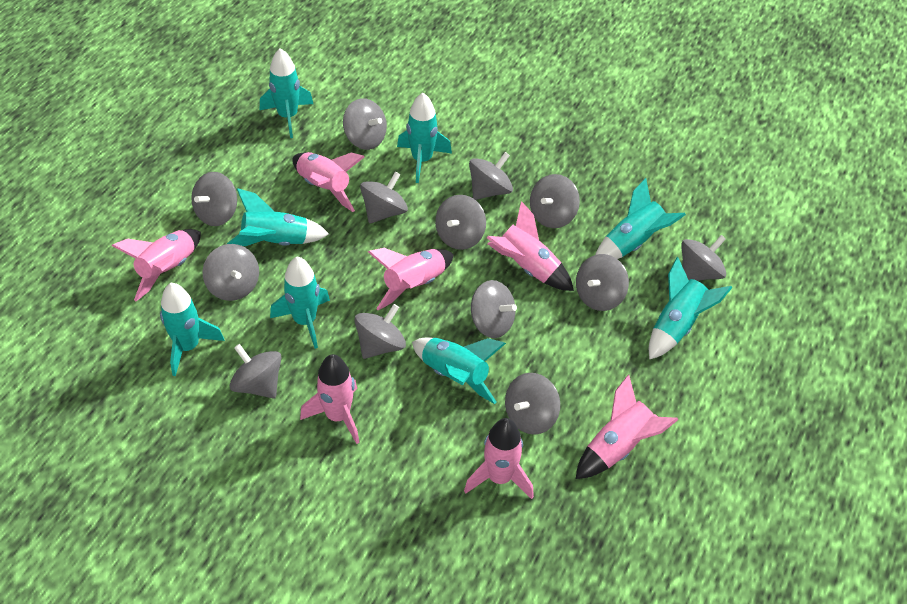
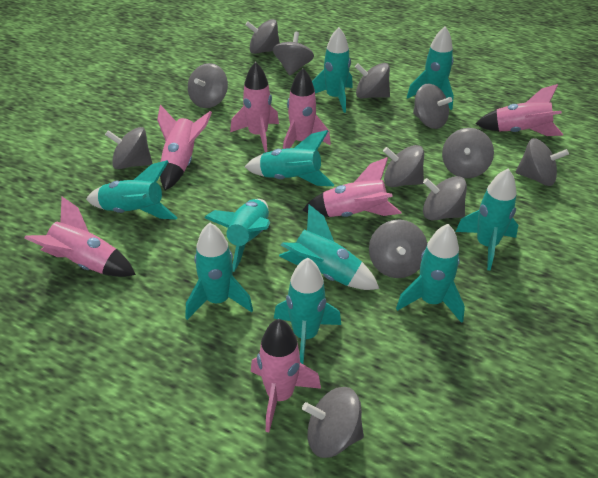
grey spinning top: [191,172,237,226] [203,244,259,301] [230,344,282,398] [343,98,387,150] [354,304,406,359] [360,172,408,224] [435,195,486,250] [469,152,513,200] [471,280,517,338] [505,373,560,435] [530,174,580,228] [576,254,629,311] [681,235,726,281] = 13 -> [105,127,152,169] [188,63,228,108] [245,19,280,54] [273,32,314,75] [302,387,364,458] [355,63,390,99] [369,220,427,278] [383,145,424,187] [413,83,452,129] [423,176,467,220] [442,128,494,178] [515,138,569,186] = 12
turquoise rocket: [160,283,225,376] [227,188,329,246] [260,48,313,138] [270,257,330,349] [397,93,452,183] [412,338,506,404] [595,178,686,259] [649,257,733,360] = 8 -> [86,160,178,219] [186,223,253,320] [204,199,270,272] [245,130,334,186] [274,258,341,364] [279,205,379,290] [312,27,353,113] [396,224,465,323] [407,27,454,110] [456,168,518,270] = 10

